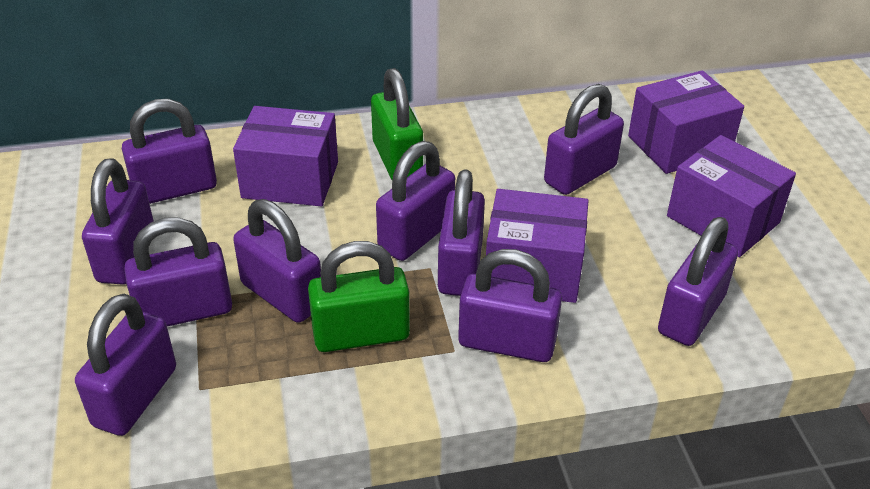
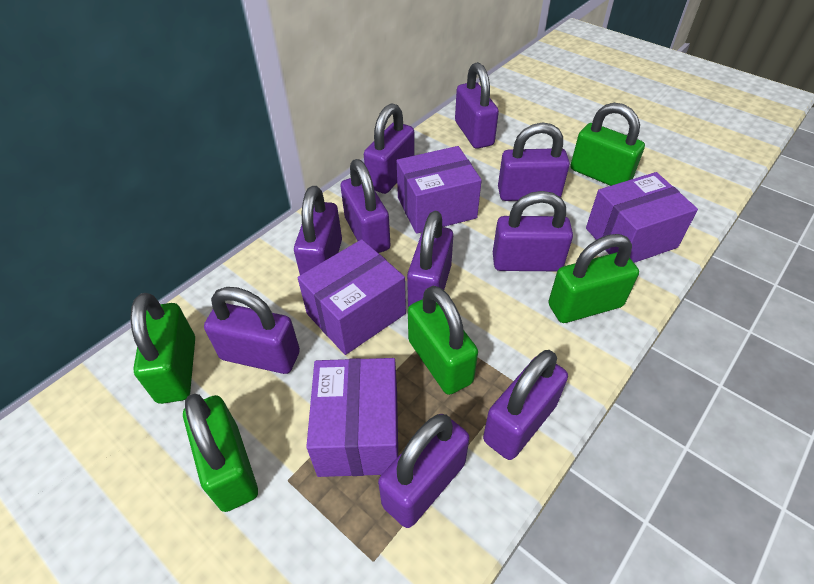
green padlock: [308,241,410,352] [371,68,423,180] = 2 -> [130,293,195,404] [183,394,258,512] [408,286,478,395] [548,234,639,323] [570,103,645,186] = 5

